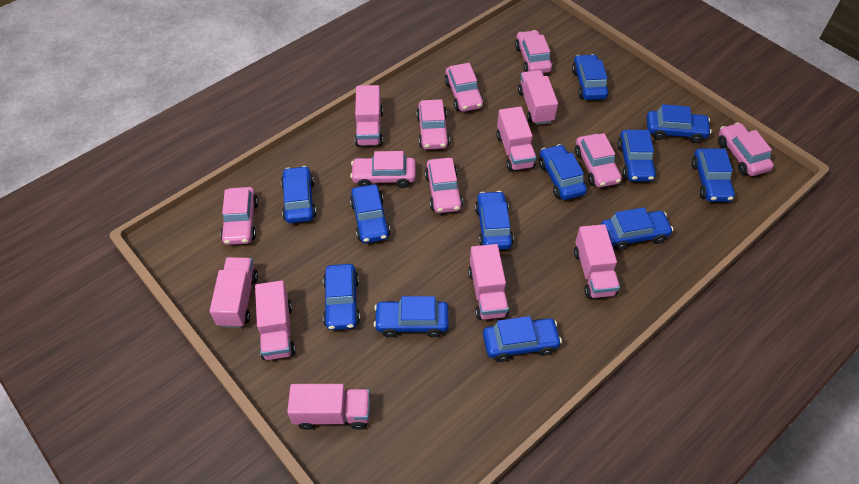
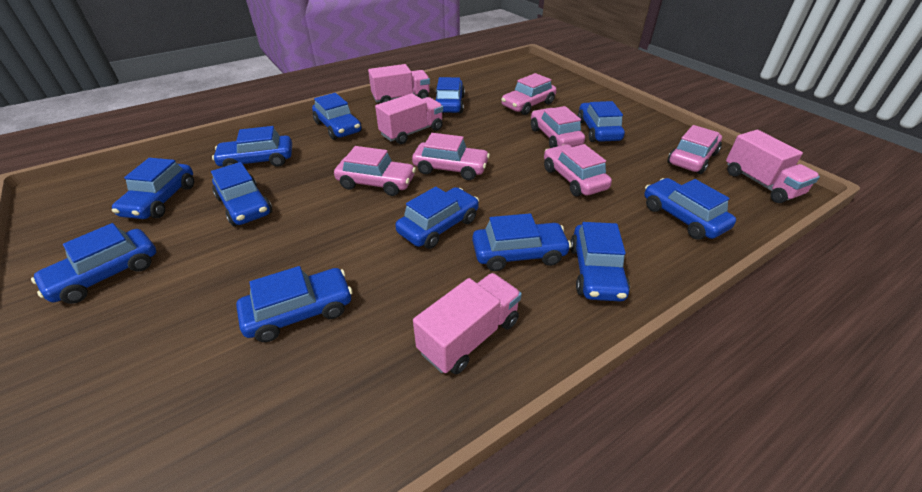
pink car: [220,187,258,245] [350,151,416,188] [416,99,450,150] [425,158,463,213] [444,63,484,112] [515,30,553,73] [575,133,622,188] [718,123,774,176] = 8 -> [334,146,416,196] [412,133,490,180] [501,73,557,115] [531,106,585,148] [544,144,612,196] [667,125,722,174] = 6
pink truck: [210,257,258,328] [255,280,296,360] [287,384,370,430] [355,85,383,147] [468,244,509,320] [496,107,536,172] [518,70,558,125] [574,224,620,298] = 8 -> [368,64,430,103] [375,93,443,144] [413,273,522,374] [726,130,820,203] = 4

